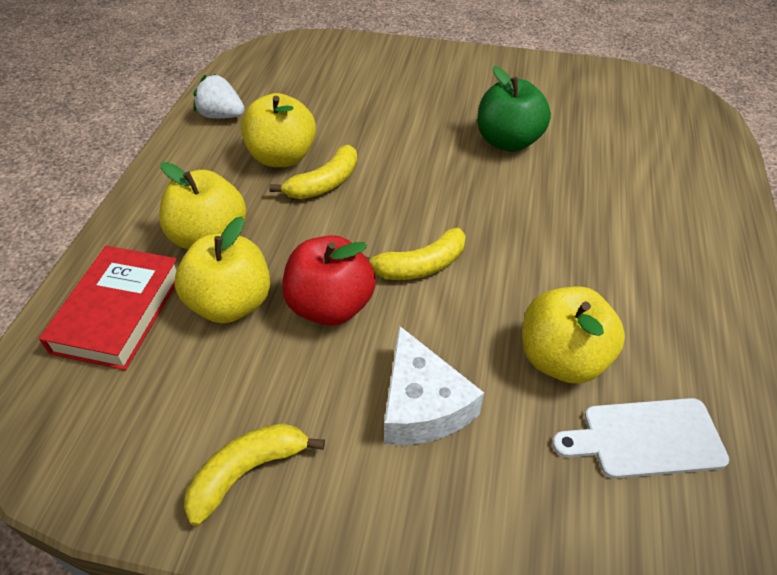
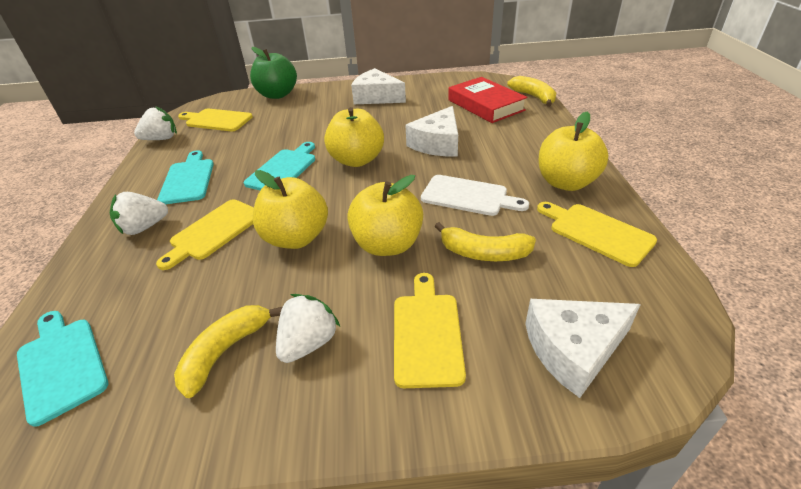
red apple: [282,235,376,326] = 1 -> none = 0
turquoise cutting board: none = 0 -> [17,311,108,427] [157,150,214,204] [244,142,315,190] = 3
white cheese: [384,326,484,445] = 1 -> [351,68,406,104] [405,106,458,157] [525,299,641,398] = 3
white strawberry: [193,74,245,119] = 1 -> [110,192,168,235] [134,106,177,140] [276,294,340,363] = 3
yellow cutting board: none = 0 -> [156,199,254,270] [178,109,253,131] [394,273,466,388] [537,202,657,267] = 4

